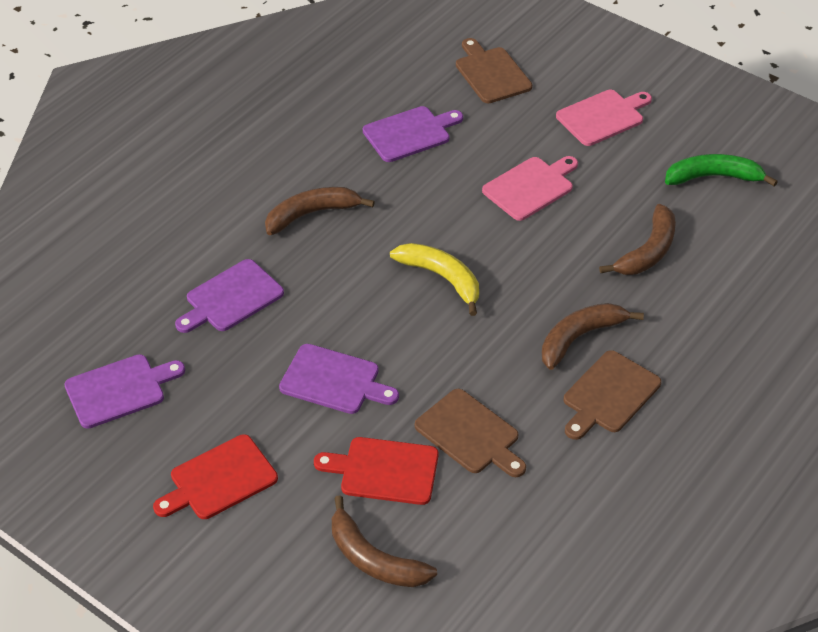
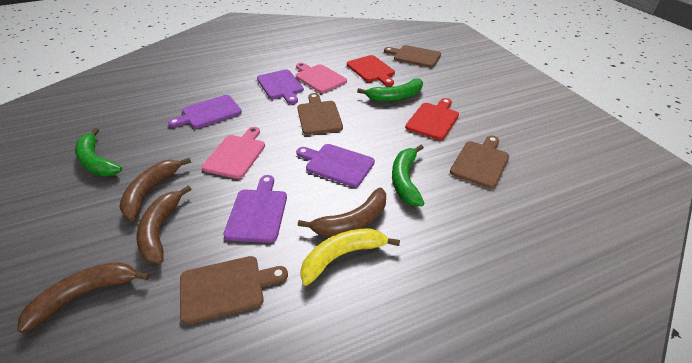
brown cutting board: [415,389,526,477] [456,38,532,103] [564,350,661,440] = 3 -> [180,256,288,325] [297,93,343,135] [384,45,441,67] [450,136,509,189] = 4
green banana: [665,154,778,186] = 1 -> [75,128,122,176] [357,78,423,101] [392,145,425,206] = 3

